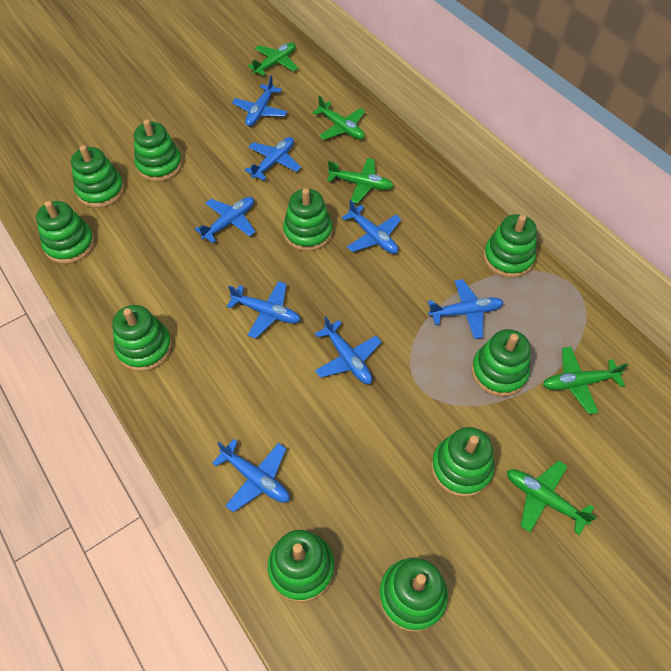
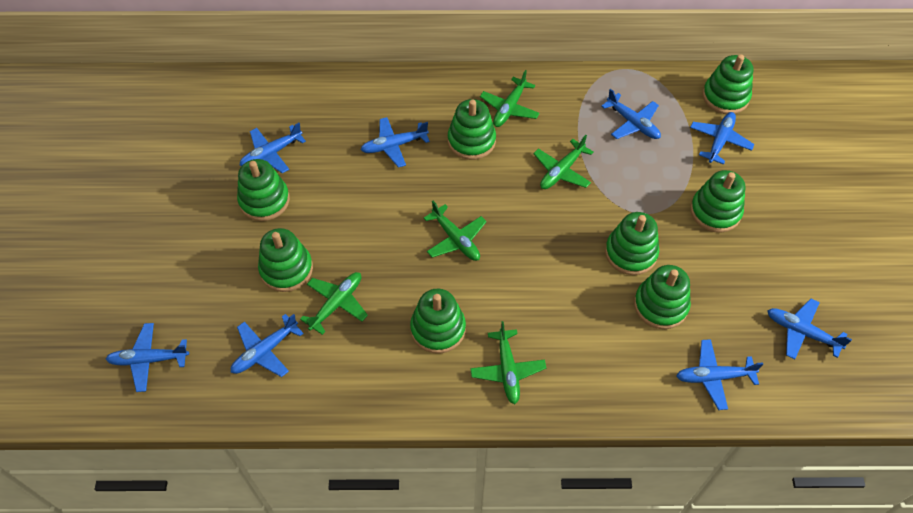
green stacking toy: [36,201,95,264] [71,145,125,208] [112,305,172,371] [134,119,182,182] [268,530,334,602] [283,188,332,251] [379,558,448,632] [431,427,494,497] [471,329,530,397] [483,214,537,278] = 10 -> [237,159,290,221] [258,228,313,292] [410,289,466,354] [448,99,496,160] [605,212,659,275] [634,265,691,329] [690,170,745,233] [703,54,753,114] = 8

